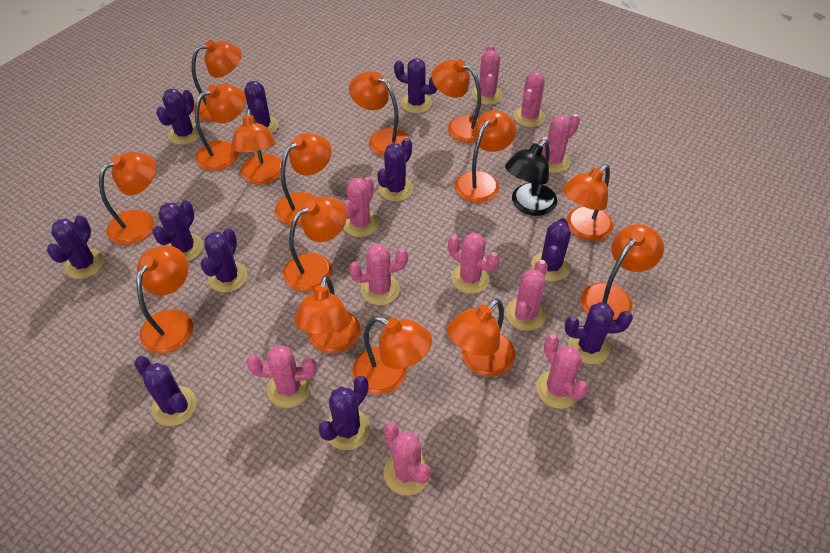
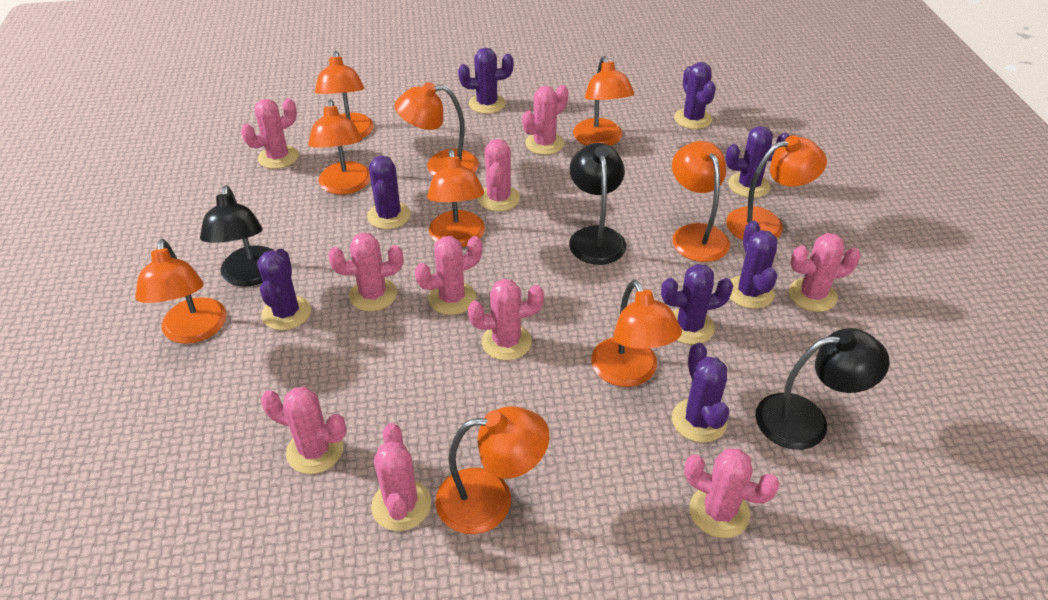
black lamp: [505,139,557,216] = 1 -> [200,185,273,287] [569,143,626,265] [756,328,890,450] = 3
orange lamp: [99,152,156,245] [137,246,193,354] [192,40,242,121] [195,84,246,171] [231,109,282,184] [275,133,331,226] [283,196,347,292] [294,275,361,353] [349,71,410,156] [352,316,432,394] [432,59,481,143] [447,299,515,377] [455,110,516,203] [563,164,613,241] [581,224,664,320] = 15 -> [135,239,227,344] [308,100,371,195] [315,51,374,138] [394,82,479,176] [427,149,485,247] [435,406,549,534] [573,56,634,146] [591,280,682,387] [672,141,730,262] [726,135,827,240] = 10
purple cactus: [47,215,104,279] [134,356,197,426] [152,200,203,261] [156,89,200,145] [200,228,247,293] [244,81,278,134] [318,376,370,450] [377,138,413,201] [394,58,437,113] [531,218,571,281] [565,302,633,365] = 11 -> [257,249,311,330] [367,155,411,229] [458,48,514,114] [661,264,733,345] [672,343,729,443] [674,62,716,129] [725,126,789,198] [730,221,777,309] = 8

